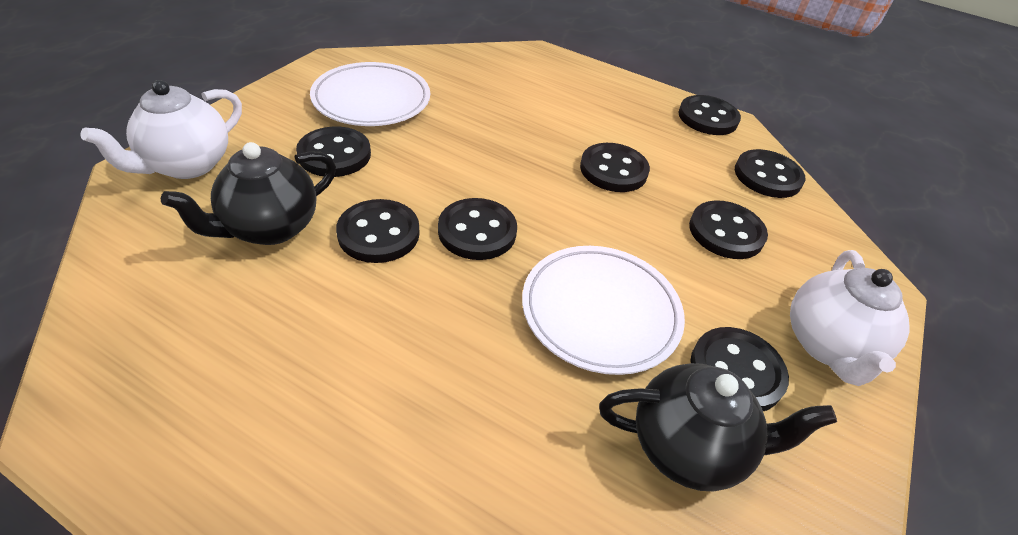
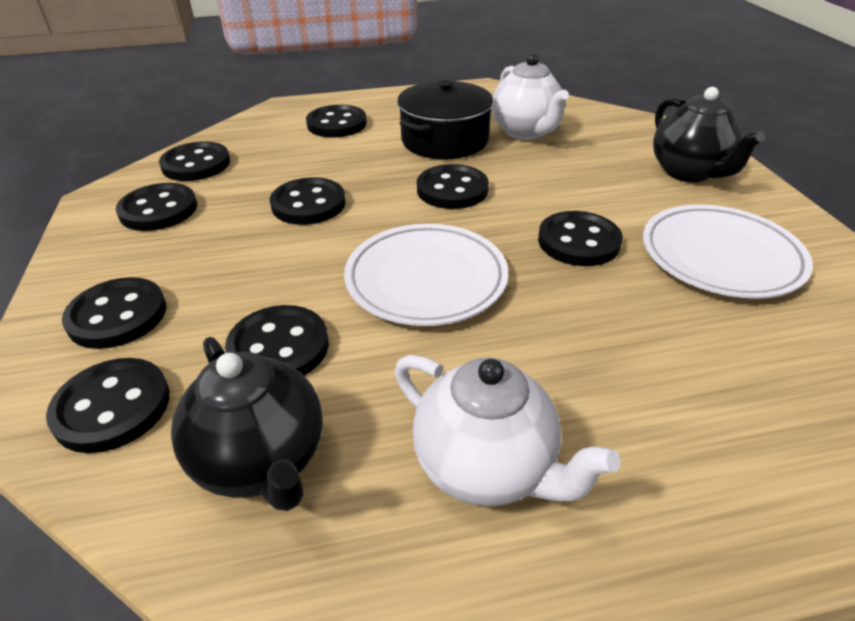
black button: [296,127,371,177] [336,199,420,263] [438,198,517,260] [580,143,650,192] [678,95,741,135] [689,200,768,259] [690,327,789,411] [735,149,805,198] = 8 -> [46,358,170,453] [62,277,166,349] [116,183,197,231] [159,142,230,181] [225,305,329,376] [270,177,346,225] [306,105,367,137] [417,164,489,209] [538,211,623,266] = 9
black pot: none = 0 -> [397,80,494,159] = 1

